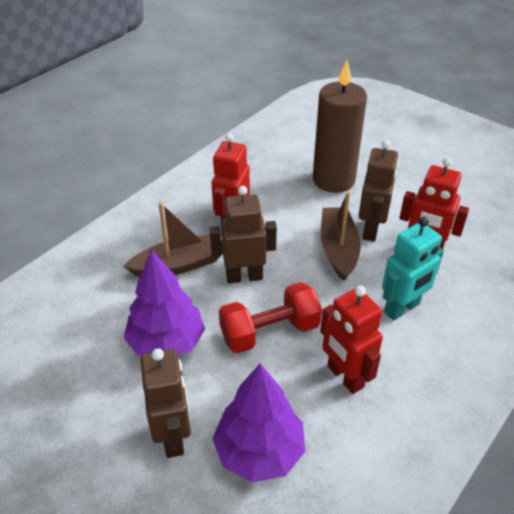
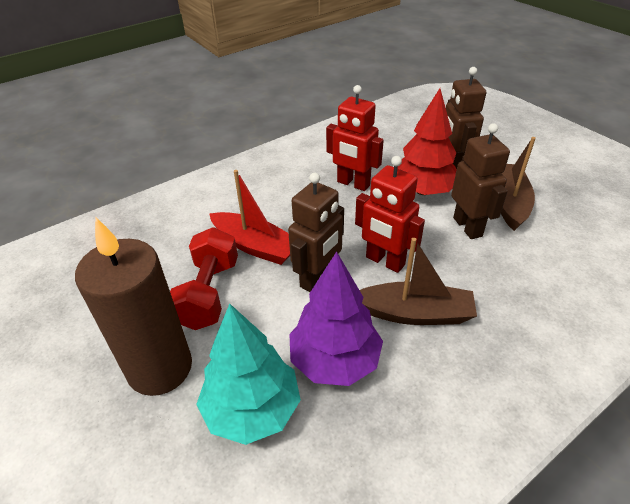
purple tree: [124,249,205,357] [212,363,305,483] = 2 -> [289,251,383,386] = 1
red boat: none = 0 -> [209,170,290,265] = 1
red robot: [212,133,250,220] [320,286,383,394] [399,158,469,249] = 3 -> [326,85,384,191] [355,156,425,273] = 2
red tree: none = 0 -> [397,88,457,195] = 1
turquoise robot: [382,217,444,320] = 1 -> none = 0
turquoise tree: none = 0 -> [196,303,301,445] = 1

